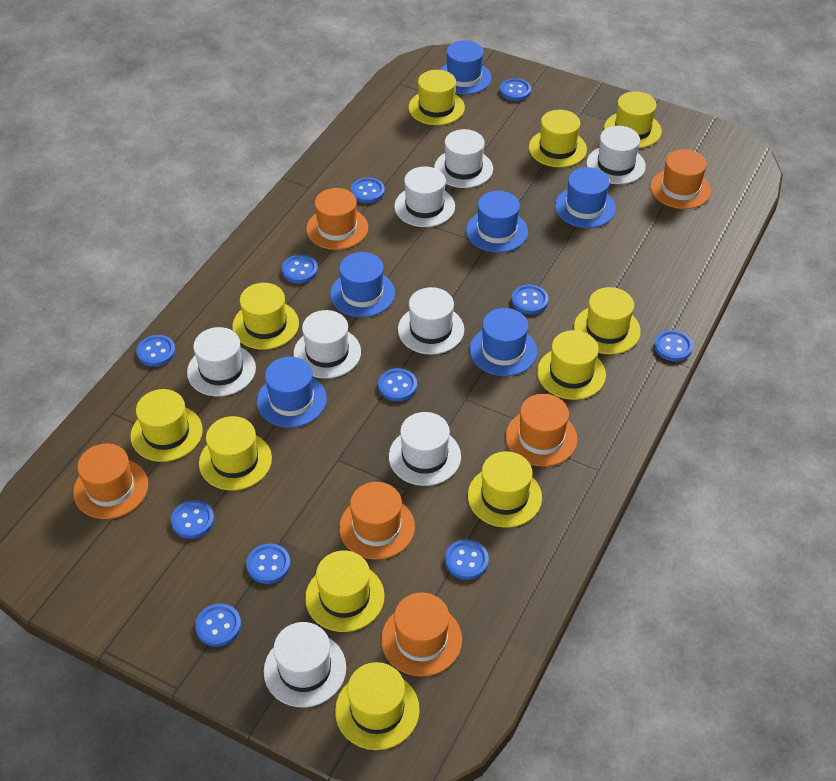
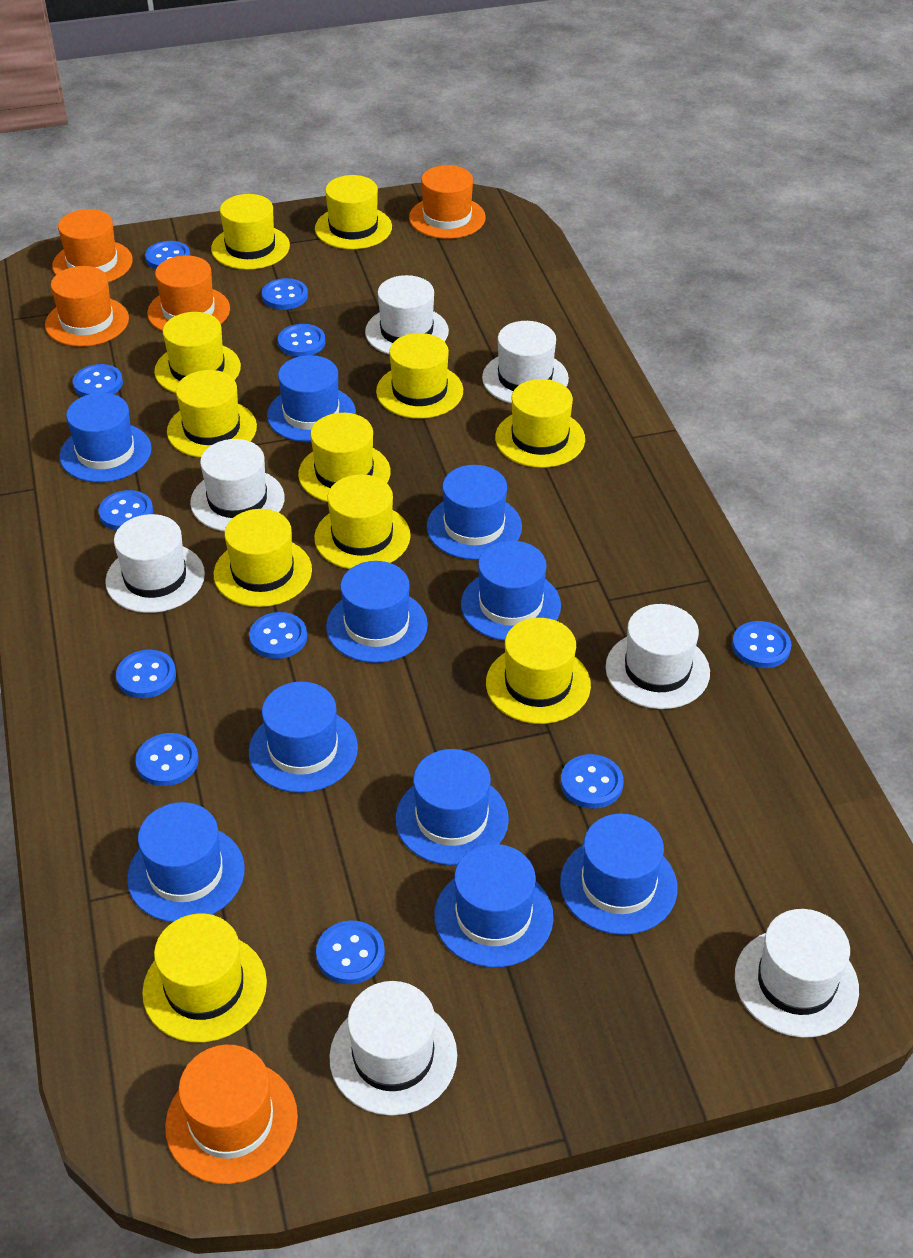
blue hat: [257,357,327,428] [330,252,395,317] [440,40,492,95] [466,191,528,253] [470,308,537,376] [555,167,616,228] = 6 -> [60,393,152,482] [127,802,245,922] [249,682,358,793] [267,355,356,442] [326,561,428,663] [395,749,509,865] [427,465,522,560] [434,844,554,968] [461,541,561,641] [560,813,678,935] = 10
orange hat: [73,444,148,519] [306,188,368,250] [339,482,415,560] [381,592,462,676] [506,394,577,467] [650,149,711,209] = 6 -> [45,266,129,347] [52,209,133,282] [147,255,230,332] [165,1045,298,1184] [409,165,486,239] = 5
white hat: [187,327,256,396] [264,622,346,708] [293,310,361,379] [389,412,461,486] [394,166,455,227] [398,287,464,355] [434,129,493,188] [586,126,646,184] = 8 -> [105,514,205,613] [190,439,285,531] [329,981,457,1116] [365,275,449,355] [482,321,569,404] [605,604,710,709] [735,909,859,1038] = 7

